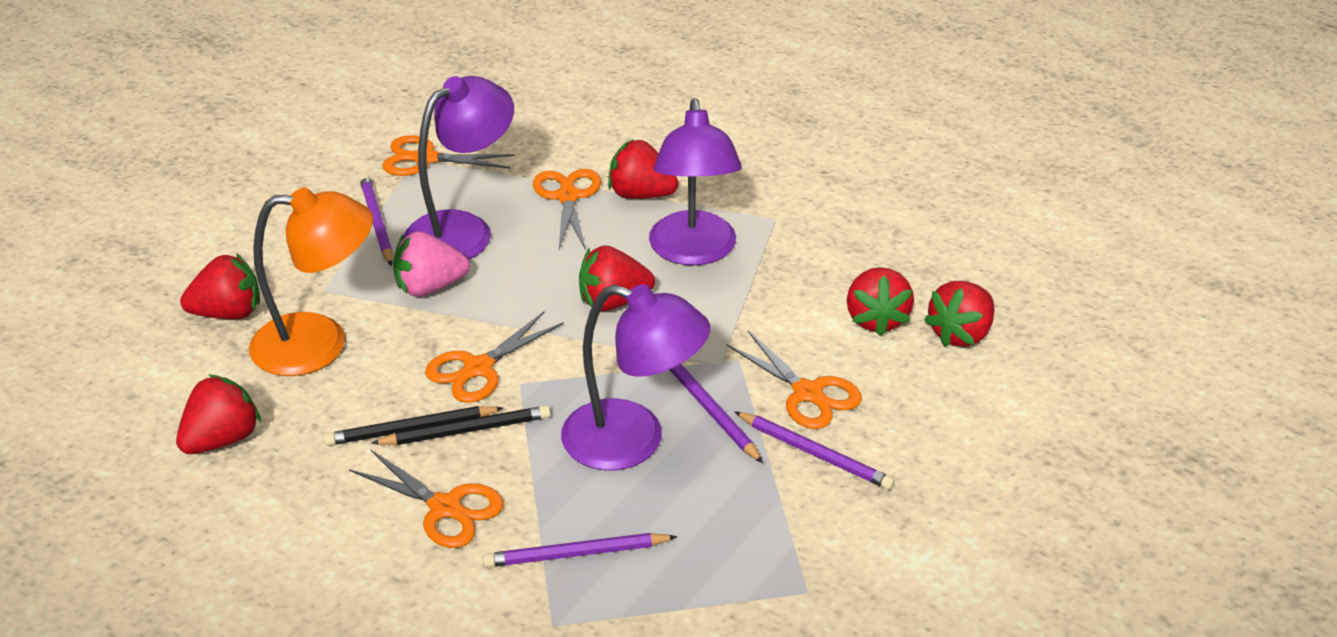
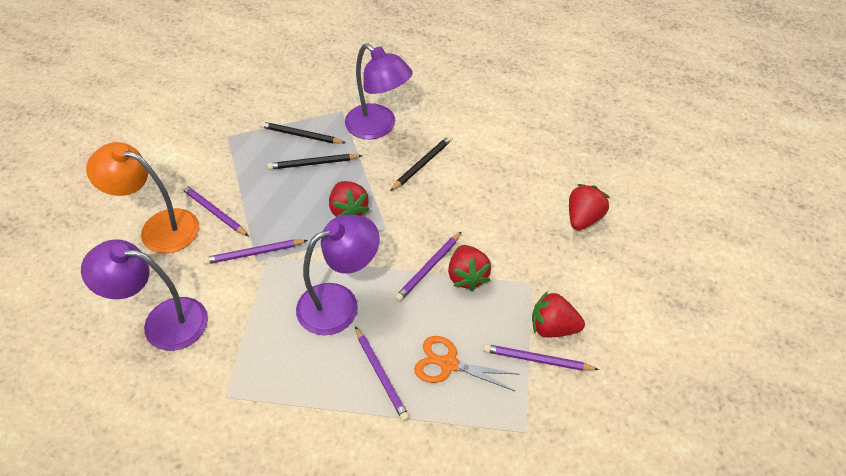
black pencil: [324,406,503,446] [371,405,551,445] = 2 -> [260,121,346,144] [267,154,363,170] [390,135,453,191] = 3
orange scissors: [349,449,504,548] [382,135,515,176] [425,312,564,403] [533,169,601,250] [727,331,862,429] = 5 -> [414,336,518,391] = 1
pink strawberry: [393,232,470,297] = 1 -> none = 0
purple pencil: [359,174,393,266] [483,533,677,567] [669,364,763,463] [734,411,895,490] = 4 -> [181,184,249,236] [203,240,308,265] [355,326,410,422] [395,232,462,302] [483,344,599,371] = 5
red strawberry: [176,374,261,454] [180,253,260,319] [579,246,655,311] [608,139,679,199] [847,267,914,336] [924,281,994,347] = 6 -> [329,181,369,217] [448,245,491,291] [532,291,585,338] [569,184,610,230] = 4

